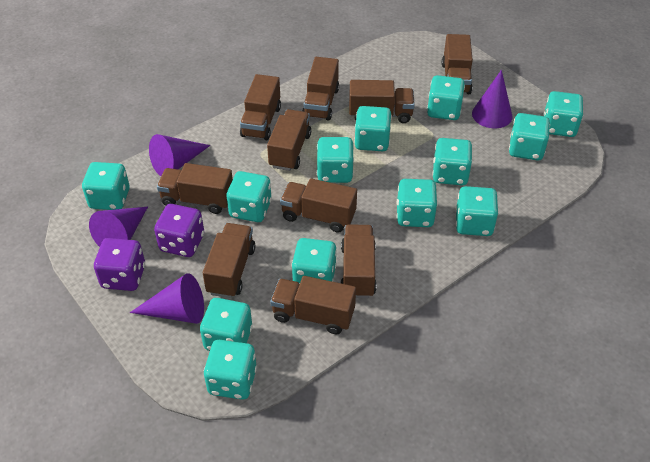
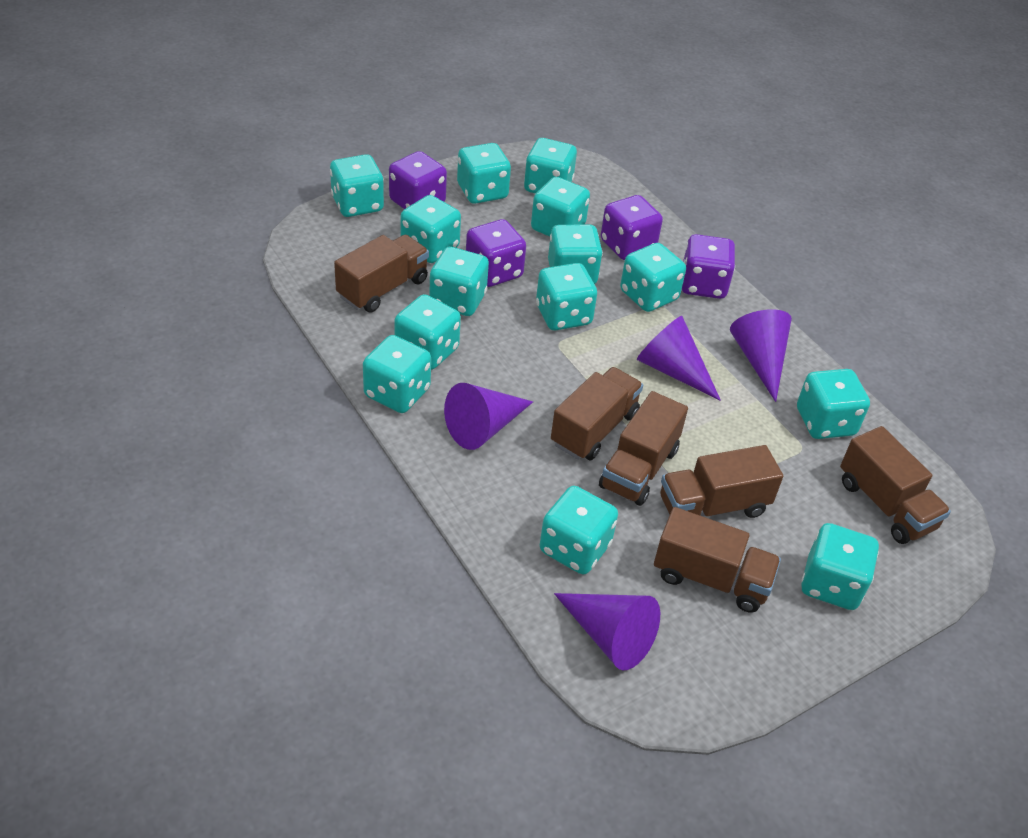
brown truck: [157,163,233,214] [203,223,255,298] [240,74,281,140] [267,109,311,171] [270,276,356,334] [280,178,357,233] [302,57,339,121] [341,224,376,298] [349,80,415,123] [442,34,473,94] = 10 -> [334,235,429,312] [551,367,643,460] [599,391,688,506] [654,507,781,612] [660,445,783,518] [840,426,951,544] = 6
purple dice: [94,238,145,291] [154,204,204,257] = 2 -> [389,151,447,209] [466,219,526,287] [601,195,663,260] [682,234,735,299] = 4
turquoise dice: [82,162,130,210] [200,298,252,351] [204,340,257,400] [227,171,272,222] [292,238,337,284] [317,137,354,183] [354,106,392,151] [397,179,437,227] [427,75,465,120] [432,138,472,185] [456,186,498,236] [509,113,550,161] [544,91,584,137] = 13 -> [330,154,384,217] [363,335,431,413] [394,294,461,370] [401,195,461,263] [429,247,489,316] [457,143,511,204] [524,138,577,194] [531,177,590,237] [536,263,597,330] [540,486,618,575] [548,225,603,284] [620,243,686,312] [797,369,870,439] [801,523,879,610] = 14

